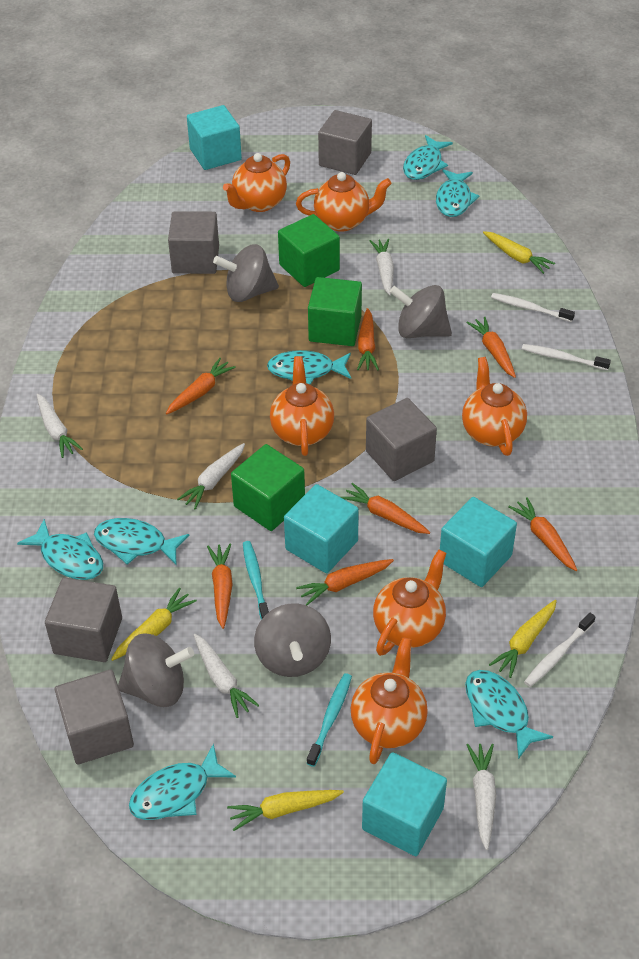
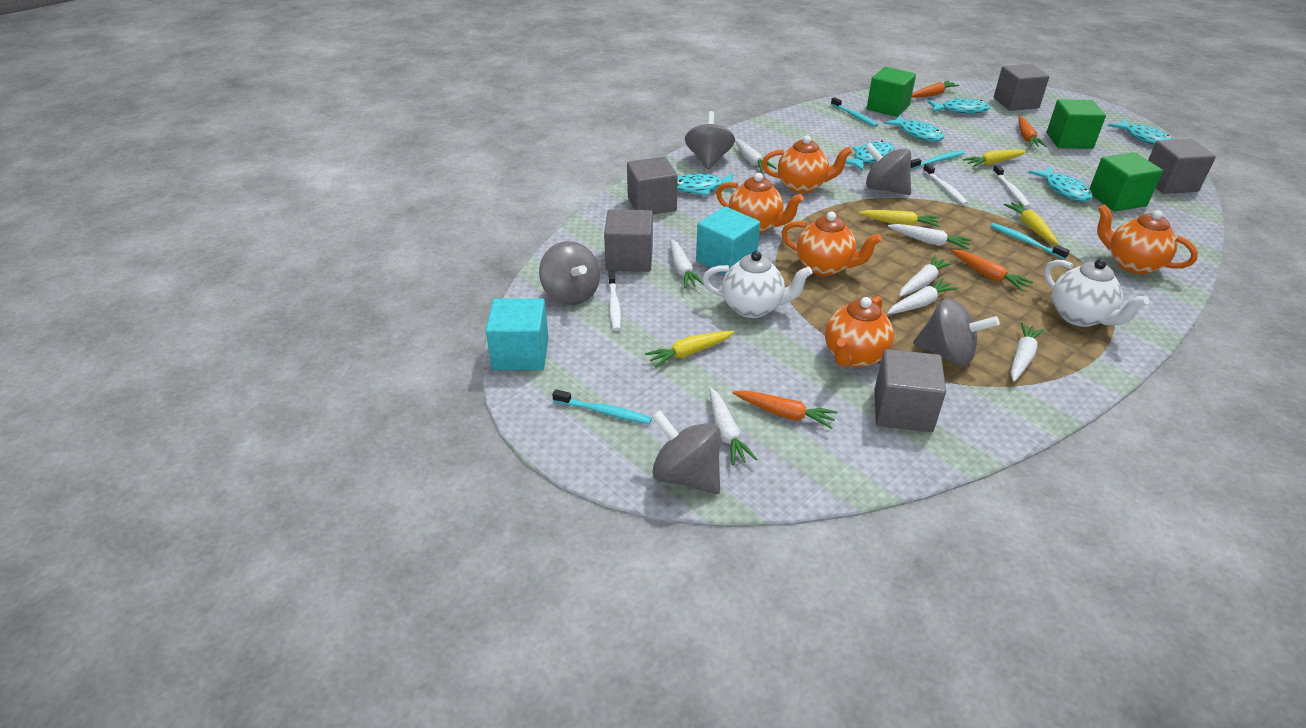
grey spinning top: [118,634,194,707] [213,244,279,302] [254,603,331,677] [390,285,452,338] = 4 -> [539,241,600,305] [652,410,721,494] [685,111,735,170] [865,143,911,195] [913,298,1000,366] = 5
orange carrot: [166,358,236,414] [207,544,233,629] [296,559,394,605] [341,483,430,534] [357,308,379,370] [467,317,516,378] [508,497,577,571] = 7 -> [733,390,837,429] [912,81,960,98] [951,249,1033,291] [1018,116,1047,147] = 4
orange teapot: [223,153,290,212] [270,356,334,456] [296,172,392,232] [351,637,428,764] [373,549,446,656] [462,357,527,456] = 6 -> [716,173,804,234] [762,135,852,194] [781,212,882,276] [825,296,894,367] [1097,204,1198,274] = 5
turquoise cube: [187,105,242,170] [284,484,359,573] [362,752,447,856] [440,497,517,587] = 4 -> [485,298,549,370] [696,207,760,275] = 2
turquoise fish: [17,519,103,580] [94,518,189,565] [129,743,236,820] [267,350,351,385] [403,135,453,180] [436,169,479,217] [465,670,553,759] = 7 -> [677,173,739,196] [845,140,894,172] [883,115,945,142] [927,98,990,114] [1028,166,1093,202] [1108,119,1174,145] = 6
turquoise toothbrush: [243,541,269,620] [307,673,352,767] = 2 -> [552,389,652,424] [831,97,878,127] [910,151,965,170] [991,223,1070,260] = 4
white carrot: [37,394,83,458] [177,443,245,510] [194,634,259,718] [370,239,394,296] [467,744,496,850] = 5 -> [670,239,704,288] [709,388,757,465] [735,140,776,172] [887,278,959,314] [888,224,972,250] [899,255,953,297] [1011,322,1045,382] = 7
white teapot: none = 0 -> [702,251,812,318] [1044,259,1150,327] = 2

